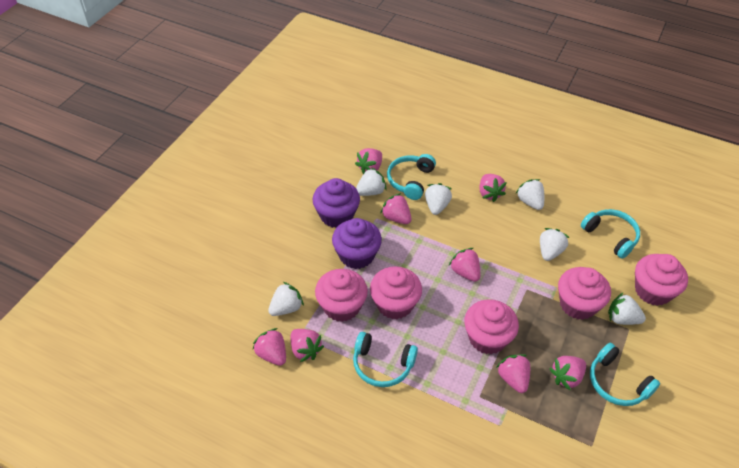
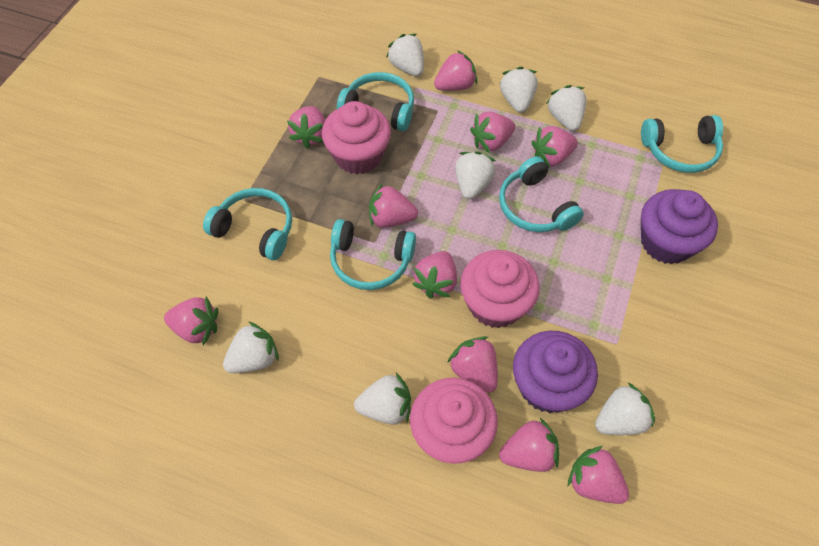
pink cupcake: [315,269,368,322] [370,266,422,319] [464,299,519,354] [558,267,611,320] [635,254,688,306] = 5 -> [322,101,391,174] [410,378,498,464] [460,250,540,328] = 3
pink strawberry: [252,328,286,366] [290,329,324,362] [355,148,382,174] [380,193,411,224] [449,248,480,282] [479,174,507,202] [496,354,530,393] [549,356,586,391] = 8 -> [164,297,218,345] [287,106,325,149] [369,184,418,228] [412,251,457,298] [434,50,477,91] [447,336,498,393] [470,112,515,153] [499,418,559,472] [532,126,578,168] [568,446,629,504] = 10
turquoise headphones: [353,332,418,387] [387,154,436,200] [581,209,640,259] [590,343,660,406] = 4 -> [203,188,292,260] [330,219,416,290] [337,72,414,131] [499,156,584,232] [641,115,723,173] = 5
white strawberry: [268,282,304,316] [356,167,387,196] [425,183,452,215] [516,179,544,210] [540,228,570,261] [608,292,646,325] = 6 -> [223,321,279,373] [354,373,411,425] [386,34,424,76] [455,151,496,199] [500,67,538,113] [546,85,587,131] [595,383,655,435] = 7

